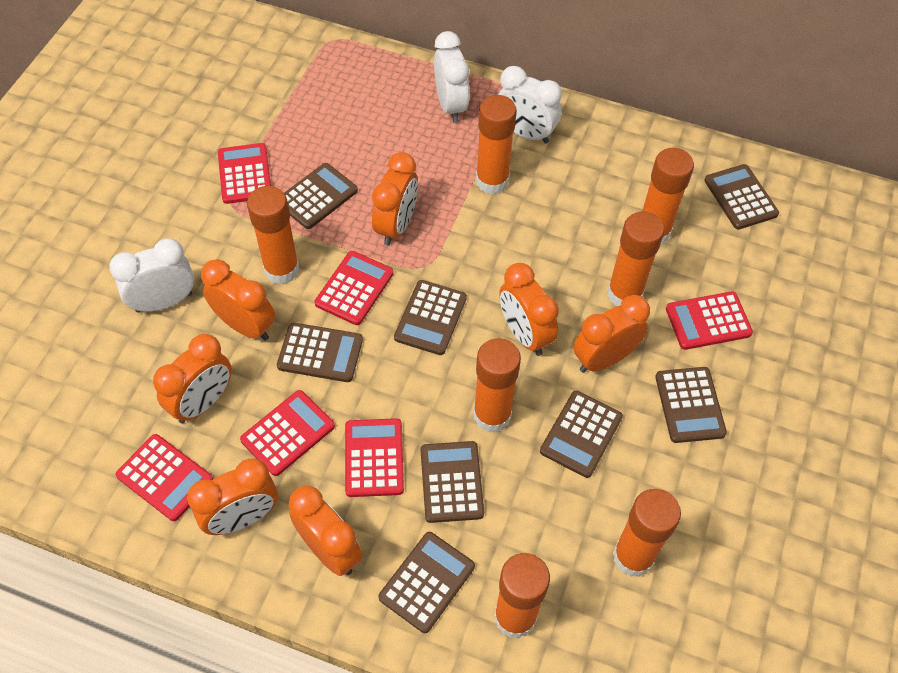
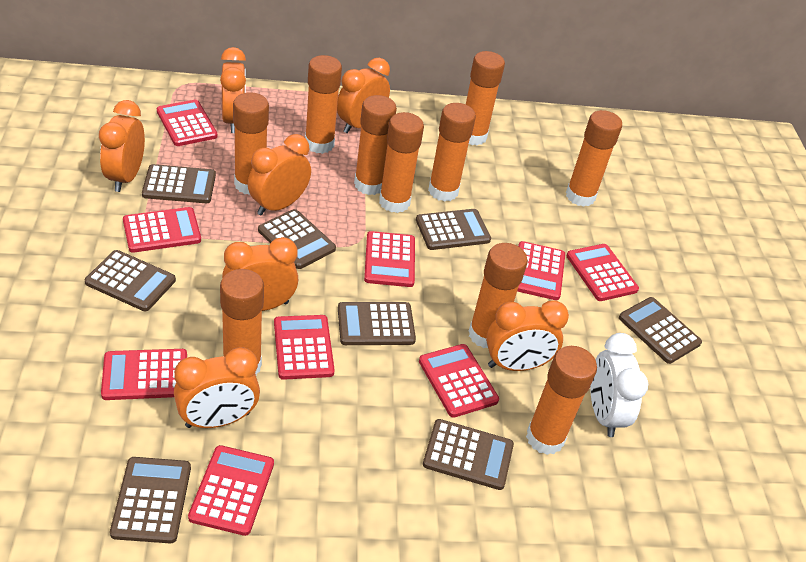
orange glue stick: [247,186,300,284] [474,338,521,432] [476,95,517,194] [494,553,550,639] [607,211,664,306] [613,489,681,577] [642,148,694,245] = 7 -> [220,269,264,375] [233,92,269,195] [305,55,342,154] [354,95,397,195] [379,112,424,213] [428,103,476,202] [466,51,505,146] [469,243,528,348] [526,346,597,455] [566,110,622,207] = 10
red calculator: [116,434,213,521] [218,143,271,204] [240,390,335,476] [315,251,394,325] [345,418,404,497] [666,291,753,350] = 6 -> [101,349,187,400] [123,207,201,253] [157,100,218,146] [188,445,274,536] [274,315,335,380] [364,231,415,287] [419,344,499,418] [517,241,565,300] [566,244,639,301] = 9
white clock: [109,238,194,313] [434,31,469,123] [498,66,562,144] = 3 -> [590,333,648,437] = 1

